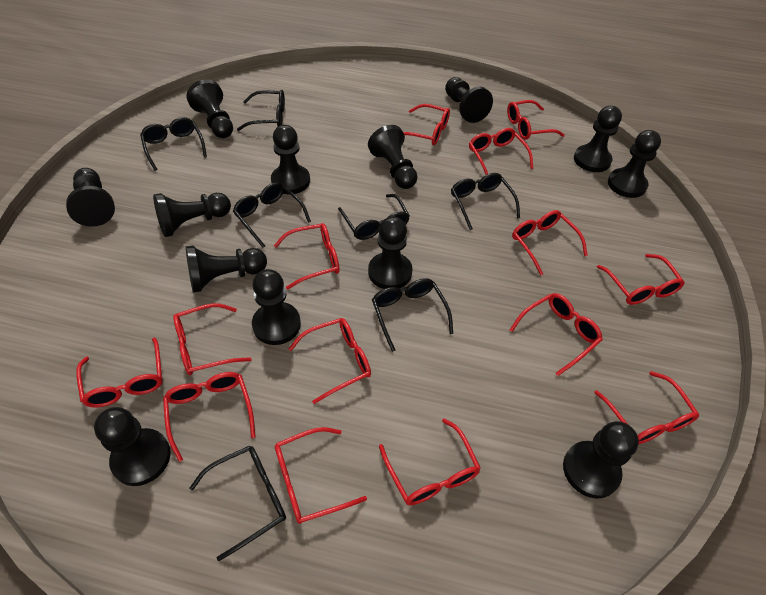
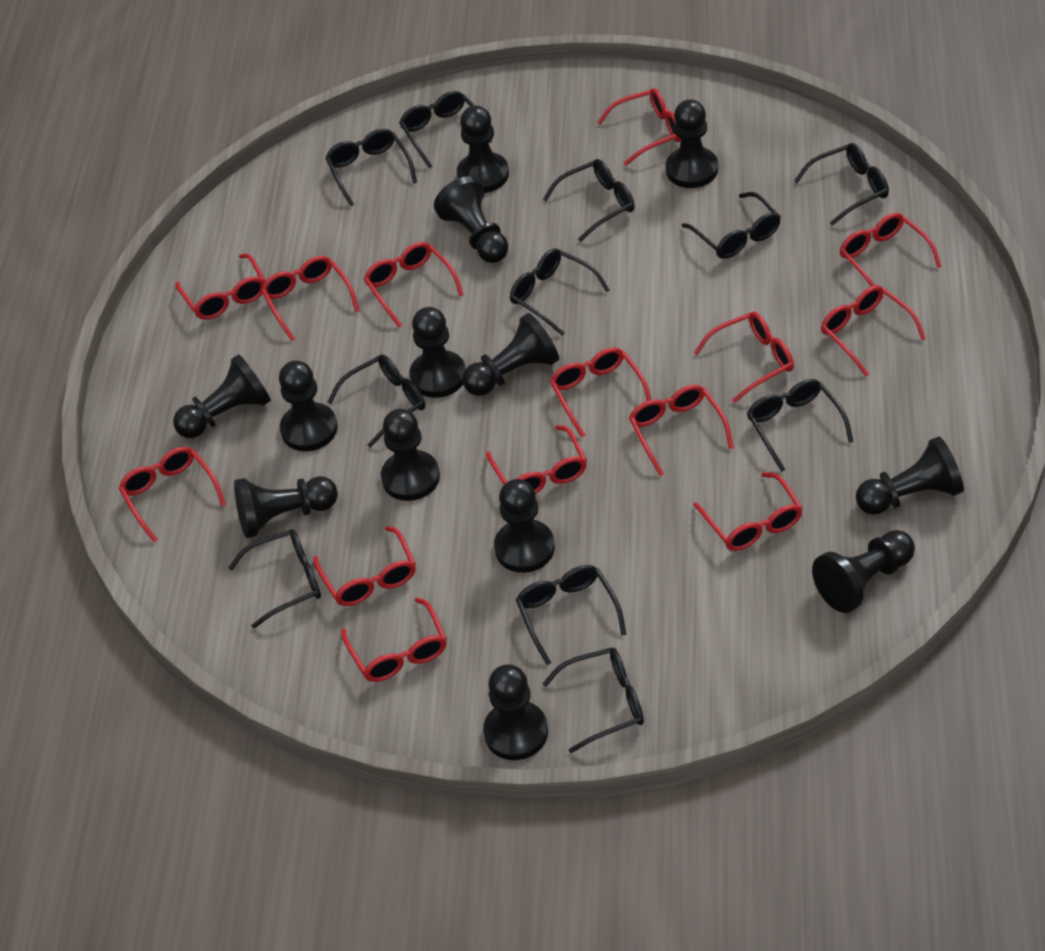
black glasses: [140,117,207,171] [189,446,286,561] [233,183,311,248] [237,90,285,131] [338,194,410,240] [372,278,453,352] [451,173,520,230] = 7 -> [228,529,321,629] [325,129,417,207] [327,354,425,448] [399,91,492,169] [510,248,610,336] [516,565,626,665] [542,648,644,753] [543,159,635,242] [682,192,781,259] [747,379,853,472] [794,143,889,226] = 11

